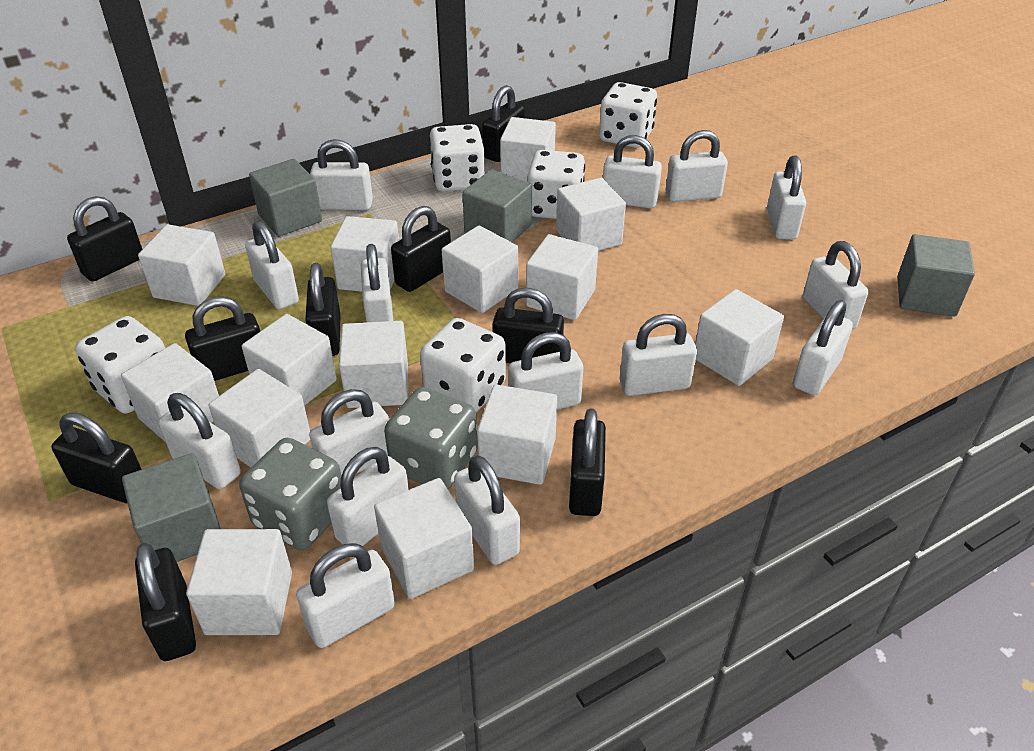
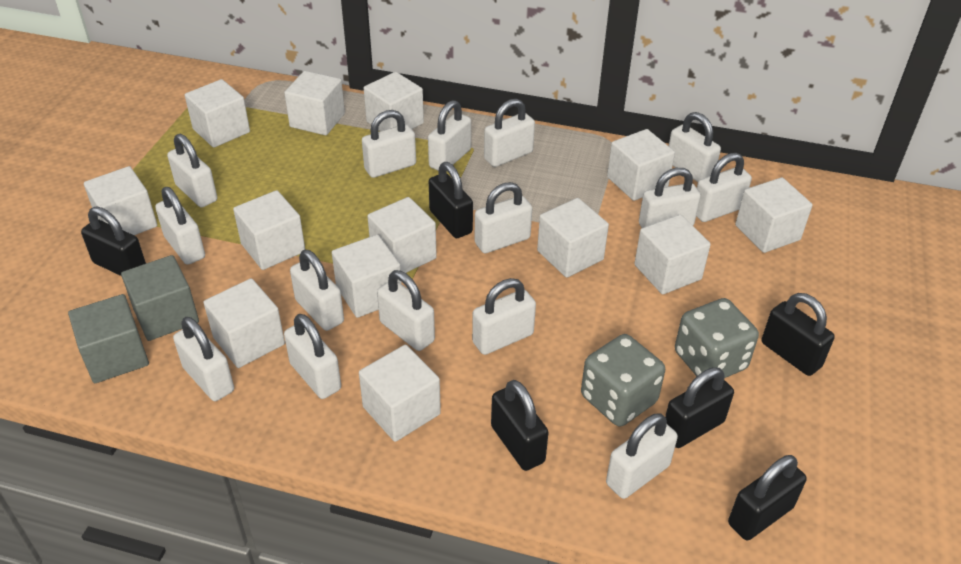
black padlock: [51,412,142,504] [67,196,142,282] [135,543,196,661] [185,297,260,381] [305,263,340,356] [391,206,451,292] [482,85,525,162] [493,288,564,363] [569,409,606,516] = 9 -> [81,207,146,276] [429,162,473,238] [491,380,549,471] [665,367,734,448] [728,455,807,541] [762,293,835,376] = 6
grey cube: [122,453,221,562] [249,159,322,237] [462,170,532,242] [897,234,975,317] = 4 -> [68,294,149,383] [121,255,199,341] = 2
white cube: [121,343,219,441] [138,224,226,306] [186,529,292,635] [209,369,310,467] [242,314,337,406] [330,216,399,292] [339,321,408,408] [374,478,474,599] [442,226,518,313] [477,384,557,485] [500,117,556,182] [526,234,598,320] [556,178,626,251] [695,289,784,386] = 14 -> [84,166,157,235] [185,79,250,148] [203,278,285,368] [233,190,305,270] [284,71,345,135] [332,235,402,318] [359,345,441,442] [364,72,424,131] [367,197,437,273] [537,198,609,278] [607,129,675,201] [634,214,711,294] [735,177,813,253] = 13
white dice: [75,316,165,414] [420,318,506,412] [429,124,485,192] [527,150,585,219] [599,82,657,148] = 5 -> none = 0

